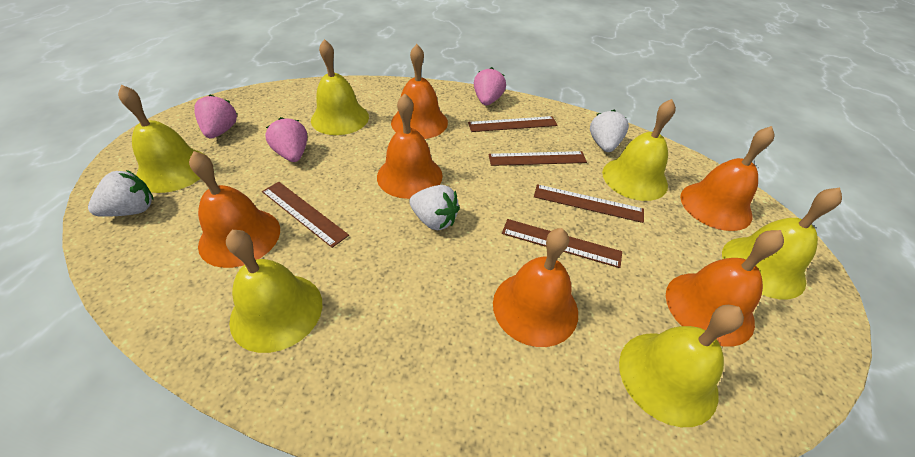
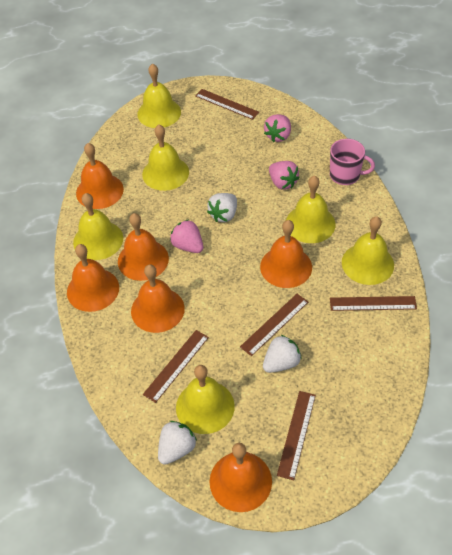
pink mug: none = 0 -> [330,139,375,185] = 1

